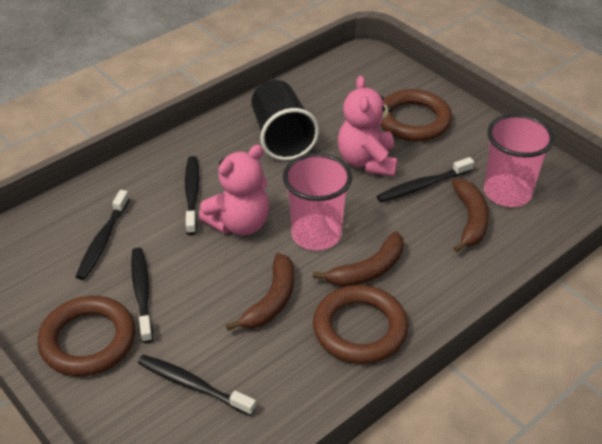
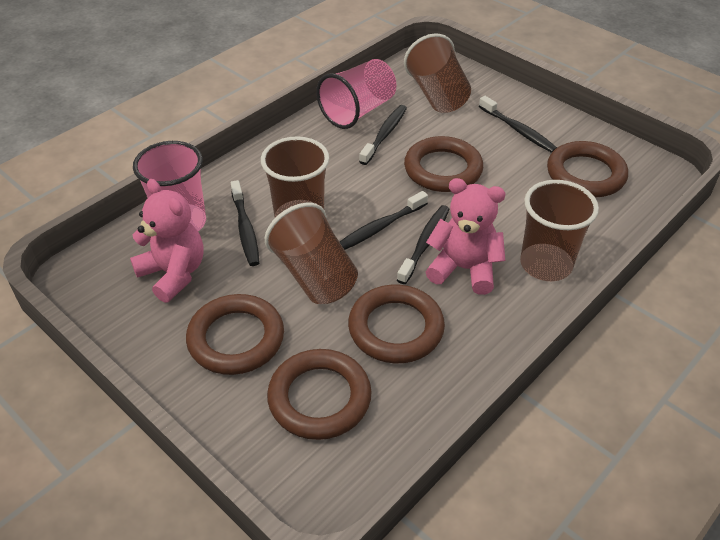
black cup: [251,80,319,160] = 1 -> none = 0
brown banana: [226,253,294,331] [313,231,404,287] [452,179,489,252] = 3 -> none = 0
brown cup: none = 0 -> [261,136,329,218] [265,203,358,304] [404,33,471,113] [520,180,599,281] = 4
brown ring: [38,296,135,376] [313,285,408,364] [380,89,452,141] = 3 -> [186,294,284,375] [267,349,372,440] [348,285,445,363] [404,136,483,192] [547,141,628,198] = 5

